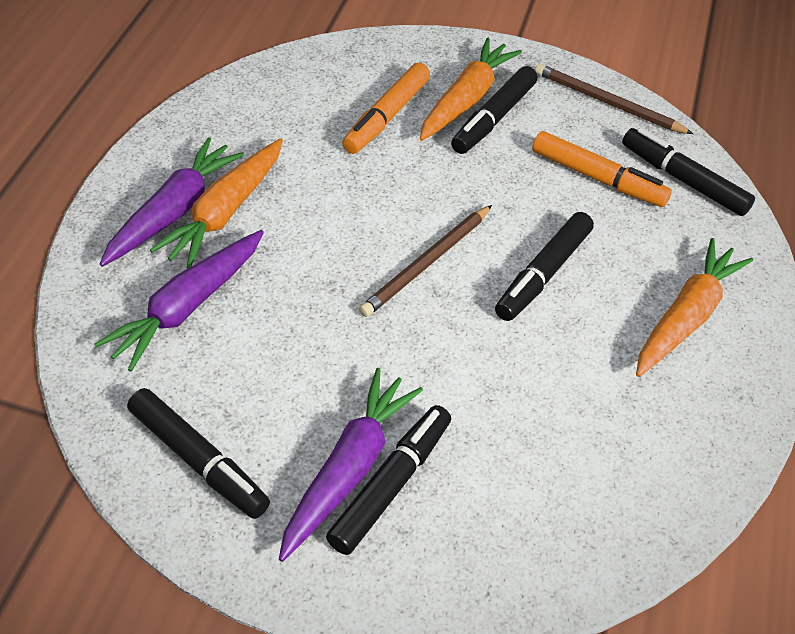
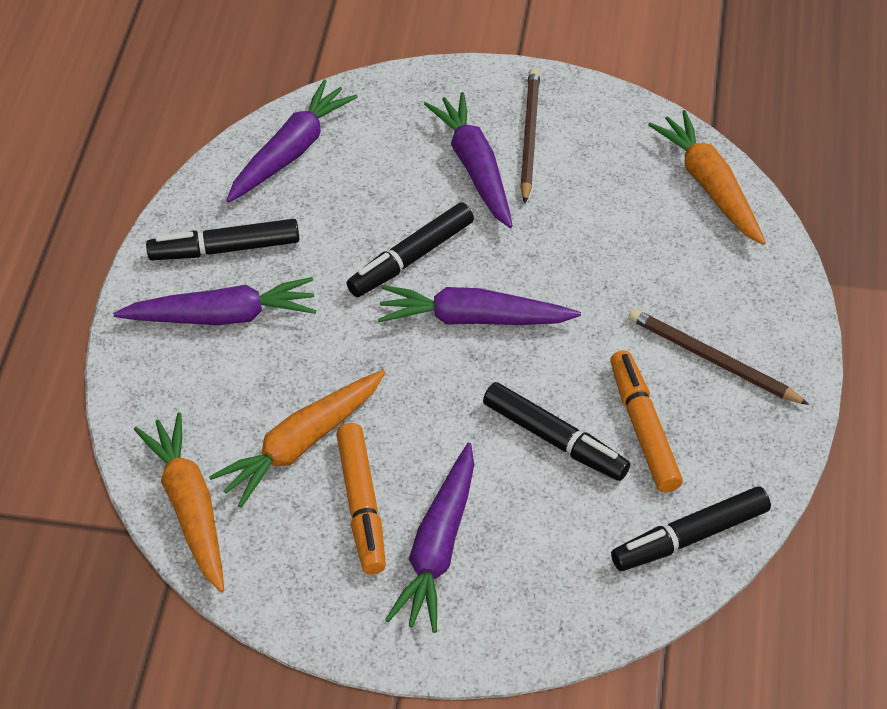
black marker: [127,388,270,519] [326,405,451,555] [451,66,538,154] [495,212,594,321] [622,128,755,216] = 5 -> [146,219,299,260] [346,202,474,297] [483,382,630,481] [611,487,771,571] = 4
purple carrot: [94,230,264,371] [100,137,244,267] [279,368,423,562] = 3 -> [113,277,316,325] [226,80,358,203] [378,285,581,325] [385,443,474,633] [424,92,513,228] = 5

